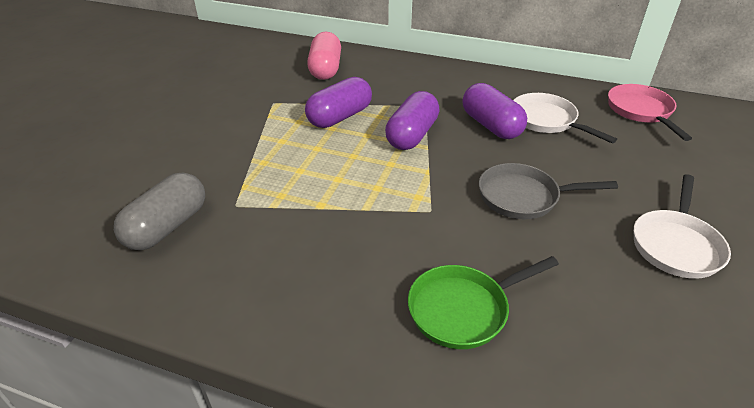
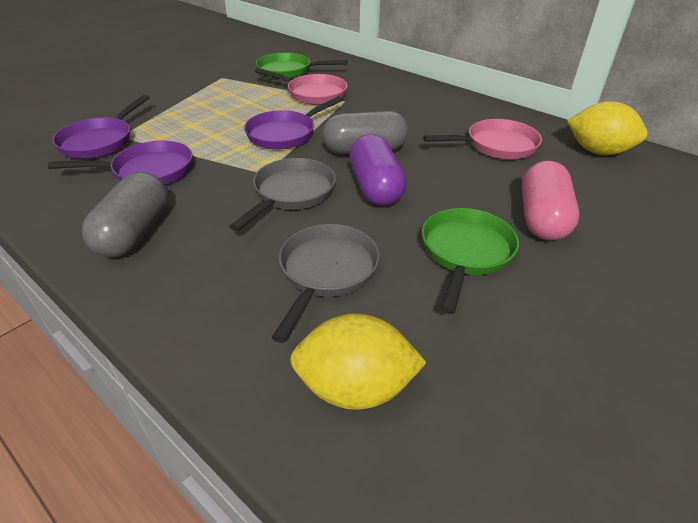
green pan: [408,256,559,349] = 1 -> [256,53,348,79] [422,208,519,314] = 2
grey capsule: [114,172,205,250] = 1 -> [82,172,168,257] [323,111,408,155] = 2
grey pan: [479,163,618,219] = 1 -> [229,158,336,231] [272,224,380,343] = 2
pink pan: [608,84,692,141] = 1 -> [255,68,348,105] [423,119,542,159] = 2
purple capsule: [305,77,372,128] [385,91,440,150] [462,83,527,139] = 3 -> [349,134,407,206] = 1
purple pan: none = 0 -> [48,140,192,185] [52,95,150,159] [244,96,343,149] = 3
white pan: [513,93,617,143] [634,174,731,279] = 2 -> none = 0
yellow lemon: none = 0 -> [290,313,427,410] [567,101,648,155] = 2

